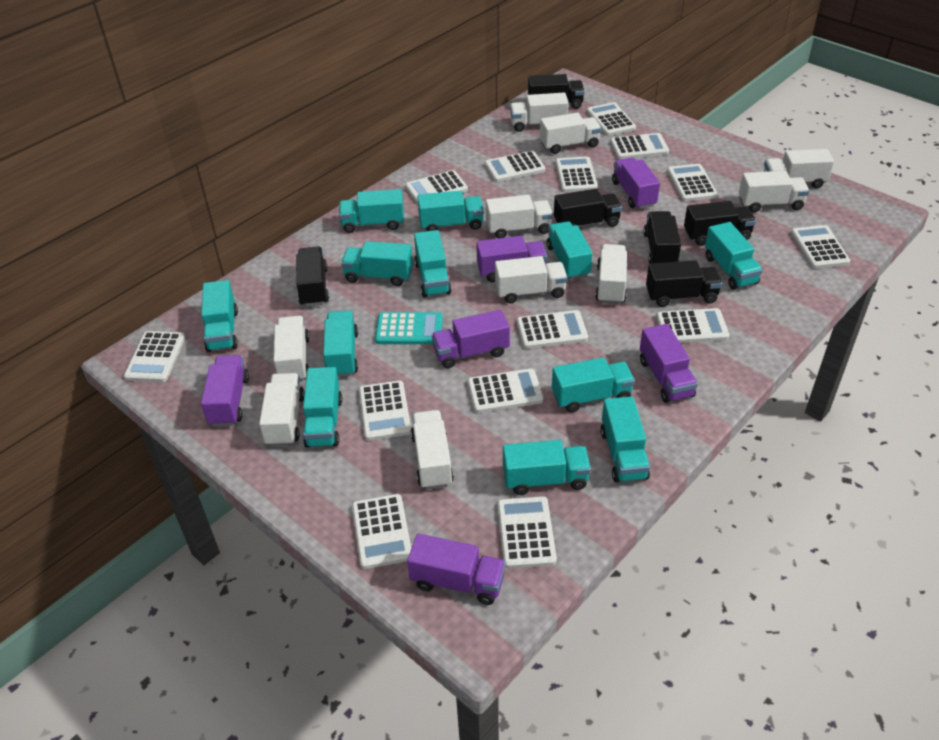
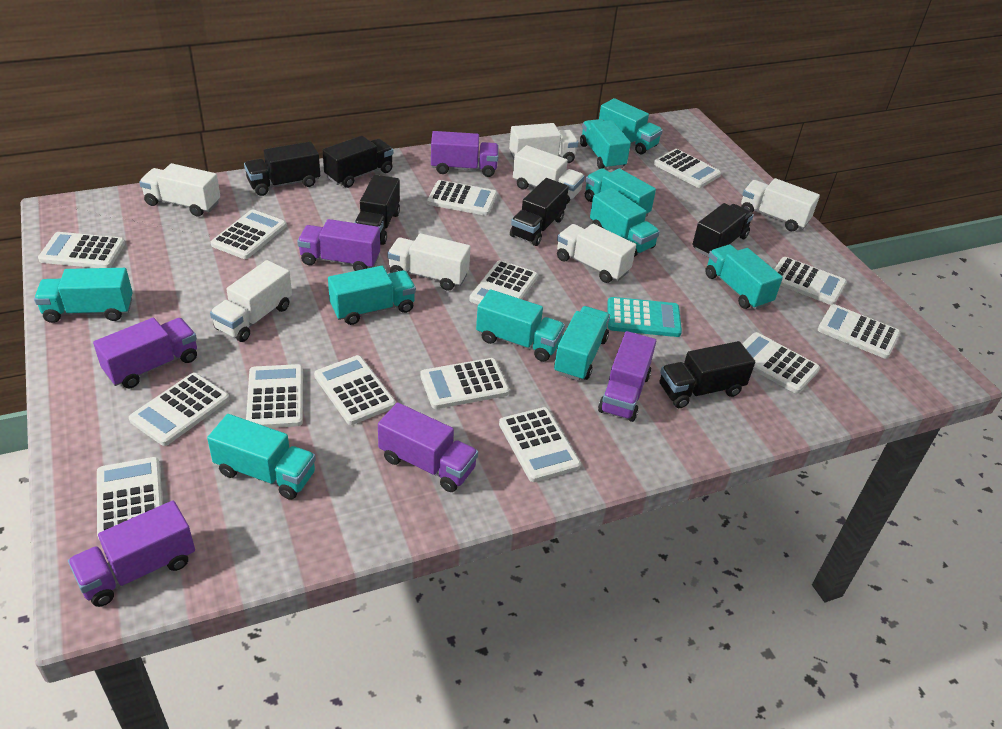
turquoise truck: [201,280,238,352] [303,367,342,448] [323,311,358,377] [339,189,404,233] [341,241,413,286] [414,230,452,298] [417,190,484,231] [503,440,591,495] [547,221,593,280] [552,357,635,413] [600,396,650,483] [705,222,763,290] = 12 -> [34,268,133,323] [207,414,316,500] [328,266,416,325] [476,289,565,362] [554,306,610,381] [580,119,631,170] [585,168,656,217] [590,188,660,257] [599,98,663,154] [705,245,783,310] = 10
white truck: [259,373,305,446] [273,316,310,382] [411,410,454,489] [486,195,553,238] [495,256,568,303] [510,92,569,132] [540,113,601,154] [595,244,627,304] [739,171,809,212] [763,149,834,189] = 10 -> [139,163,220,217] [210,260,292,342] [387,233,470,291] [509,123,579,163] [513,145,585,204] [557,224,636,283] [741,178,820,231] = 7

